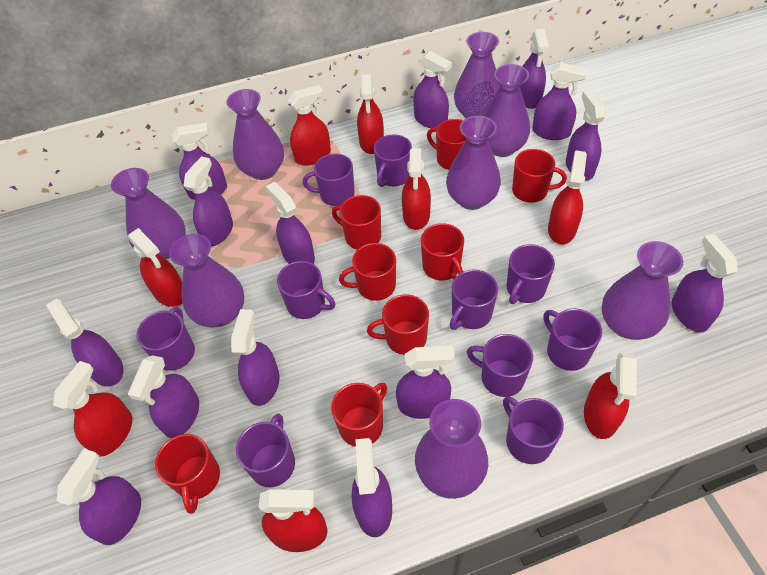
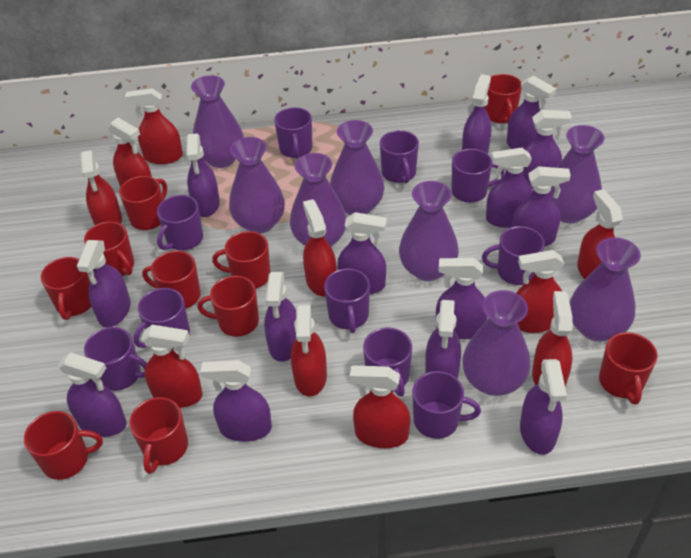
red mug: [155,434,220,514] [331,383,387,447] [332,195,381,250] [339,243,396,301] [367,294,429,355] [421,223,464,280] [427,119,466,170] [512,149,567,203] = 8 -> [24,411,103,480] [41,257,91,320] [84,222,134,276] [119,176,167,230] [129,397,188,474] [142,251,201,308] [197,276,259,337] [212,231,271,288] [485,74,522,123] [599,332,657,405] = 10
red spray bottle: [53,361,132,457] [128,228,183,307] [259,489,328,552] [288,85,331,165] [357,74,384,154] [402,148,431,230] [548,150,587,244] [584,353,637,439] = 8 -> [81,150,122,225] [108,118,152,187] [125,88,183,164] [141,325,203,408] [291,305,327,396] [303,199,337,297] [350,366,410,448] [516,250,564,333] [532,291,573,387] [577,189,623,279] = 10

